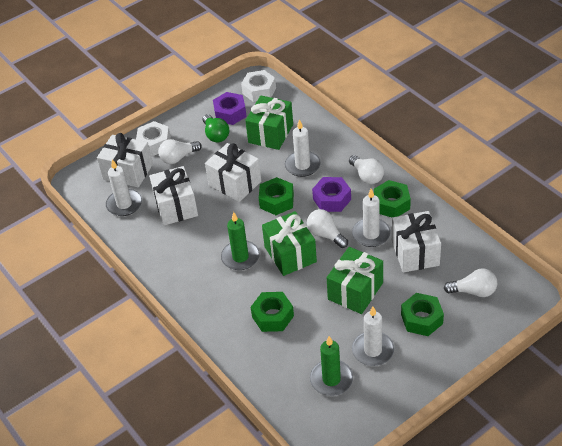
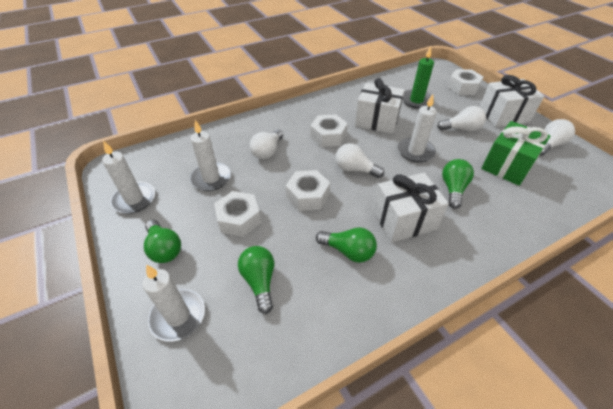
green candle: [221,212,260,270] [310,336,353,396] = 2 -> [403,46,434,109] = 1
green gift: [245,95,293,150] [262,211,317,276] [327,247,383,314] = 3 -> [481,121,550,186] = 1
green light bulb: [202,114,229,142] = 1 -> [144,220,181,263] [238,246,274,314] [316,227,377,263] [442,159,474,209] = 4
green nut: [251,292,294,332] [259,177,294,215] [374,180,411,217] [401,293,444,336] = 4 -> none = 0
purple nut: [213,92,247,125] [312,177,351,212] = 2 -> none = 0
white gift: [97,133,153,188] [149,166,198,225] [205,143,261,202] [392,211,441,273] = 4 -> [355,78,405,134] [373,173,449,242] [480,75,544,127] = 3
white nut: [136,121,171,156] [241,70,276,102] = 2 -> [214,191,261,237] [286,170,330,211] [310,114,348,147] [448,69,483,95] = 4

